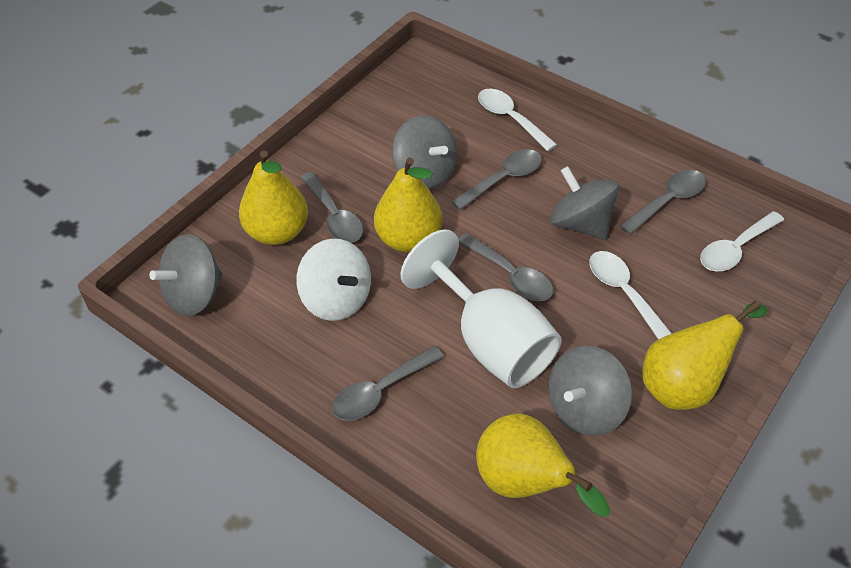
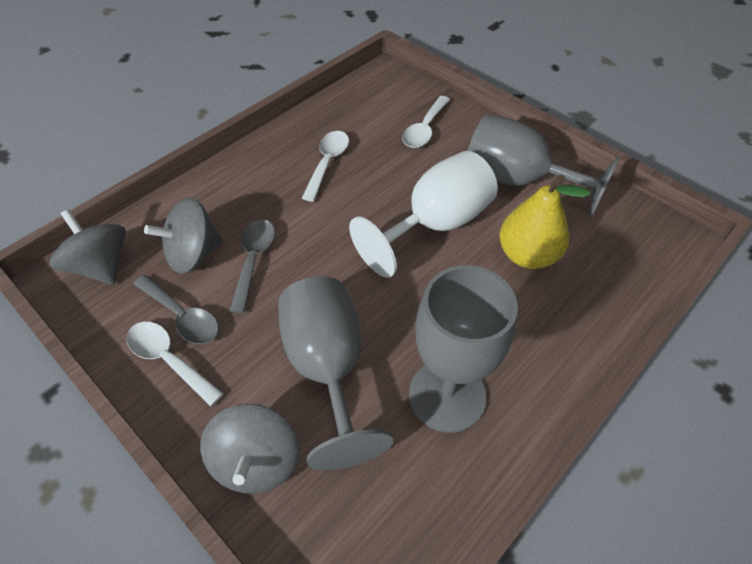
grey goblet: none = 0 -> [278,276,393,470] [409,265,518,433] [468,114,620,218] = 3
grey spinning top: [149,234,223,316] [392,115,457,189] [548,346,632,436] [550,166,619,240] = 4 -> [50,209,126,284] [144,197,223,273] [200,404,300,494] = 3
grey spoon: [300,172,363,243] [332,346,444,421] [451,149,542,210] [458,233,553,301] [620,170,706,234] = 5 -> [133,275,219,344] [229,220,275,313] = 2
white spinning top: [296,239,371,321] = 1 -> none = 0
yellow pear: [239,151,308,245] [374,157,443,252] [476,413,610,517] [642,301,768,410] = 4 -> [500,174,590,269] = 1

